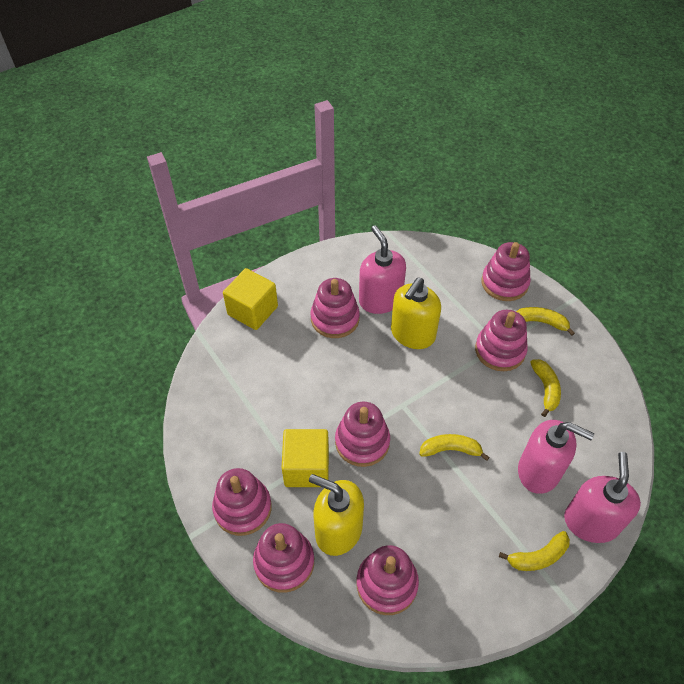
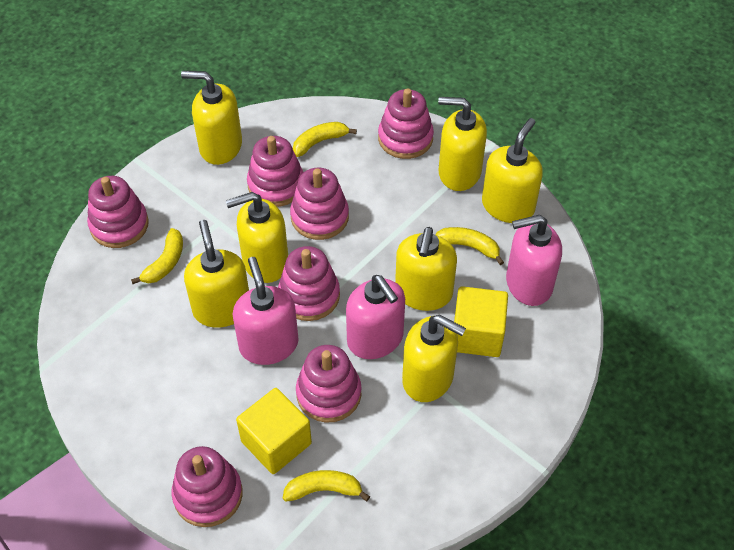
yellow soap dispenser: [309,474,364,556] [391,278,441,349] = 2 -> [181,71,242,165] [184,220,249,328] [226,192,288,283] [395,227,457,311] [402,315,466,402] [438,97,487,191] [482,118,543,223] = 7

